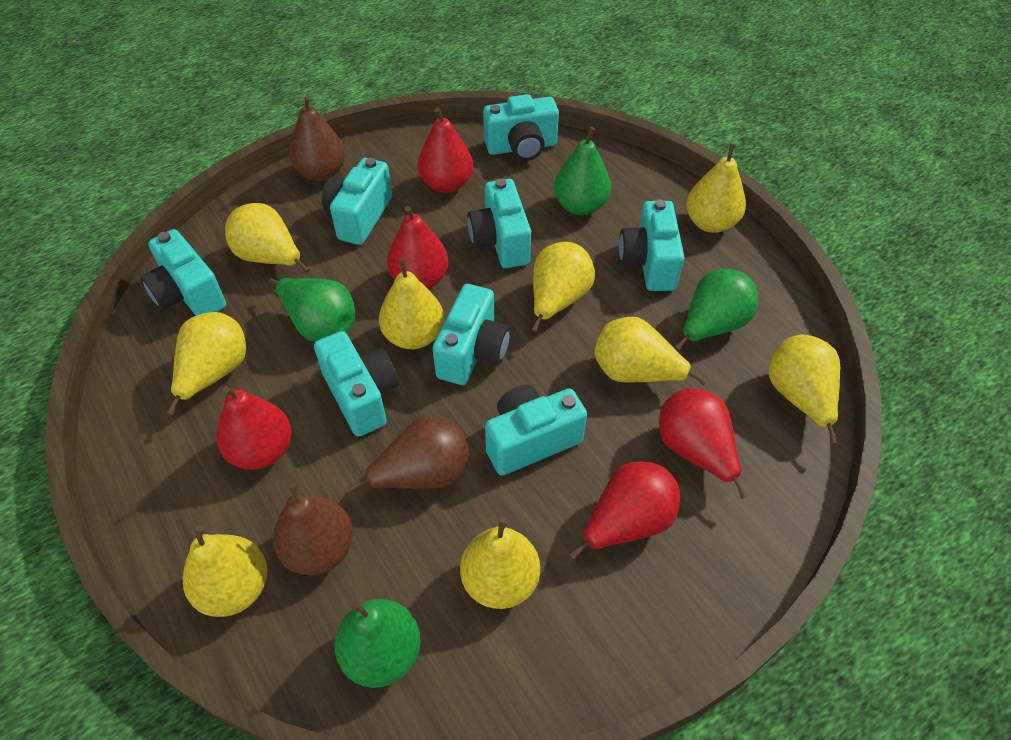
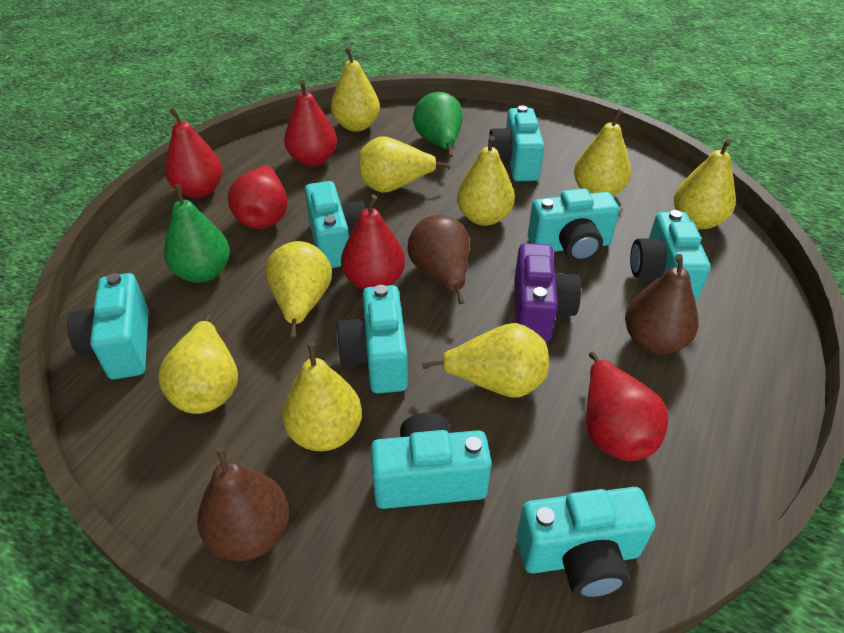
green pear: [269,278,355,342] [334,599,421,688] [554,127,611,215] [674,269,758,350] = 4 -> [164,185,230,283] [413,92,463,158] = 2
purple camera: none = 0 -> [514,243,581,342] = 1

